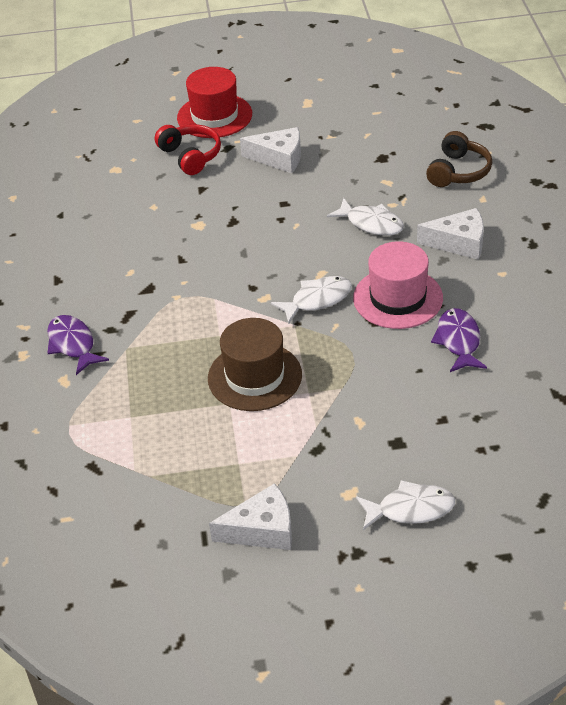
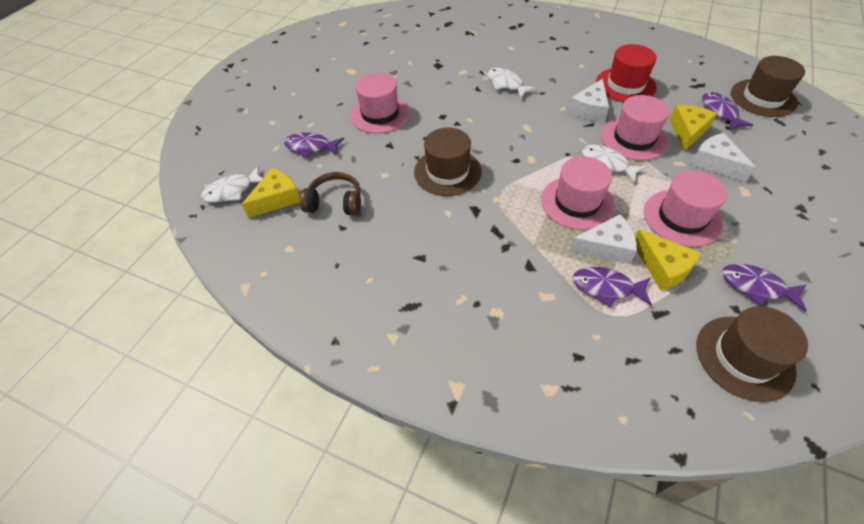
brown hat: [208,318,302,411] = 1 -> [414,128,482,196] [697,306,808,402] [731,56,805,117] = 3
pink hat: [353,241,443,329] = 1 -> [350,73,410,134] [541,156,615,230] [601,95,669,161] [644,171,727,247] = 4
purple fish: [47,315,109,375] [431,308,487,372] = 2 -> [284,132,344,158] [572,267,652,308] [702,92,753,131] [722,264,807,312] = 4
red headphones: [155,125,221,175] = 1 -> none = 0
yellow cheese: none = 0 -> [241,168,300,218] [635,229,702,291] [670,105,717,152] = 3

